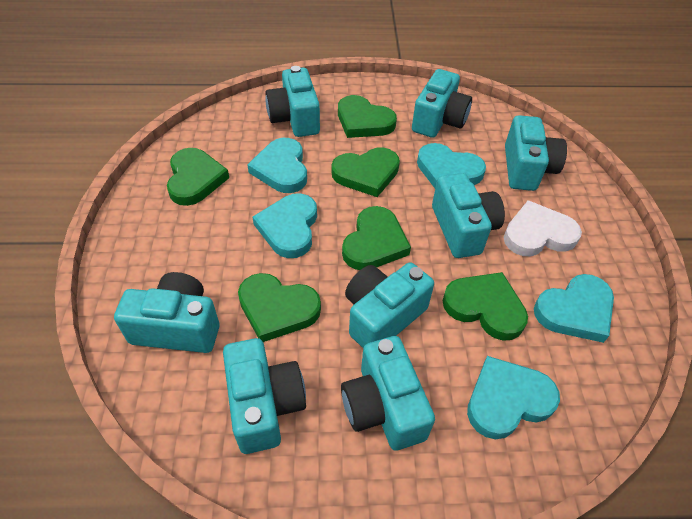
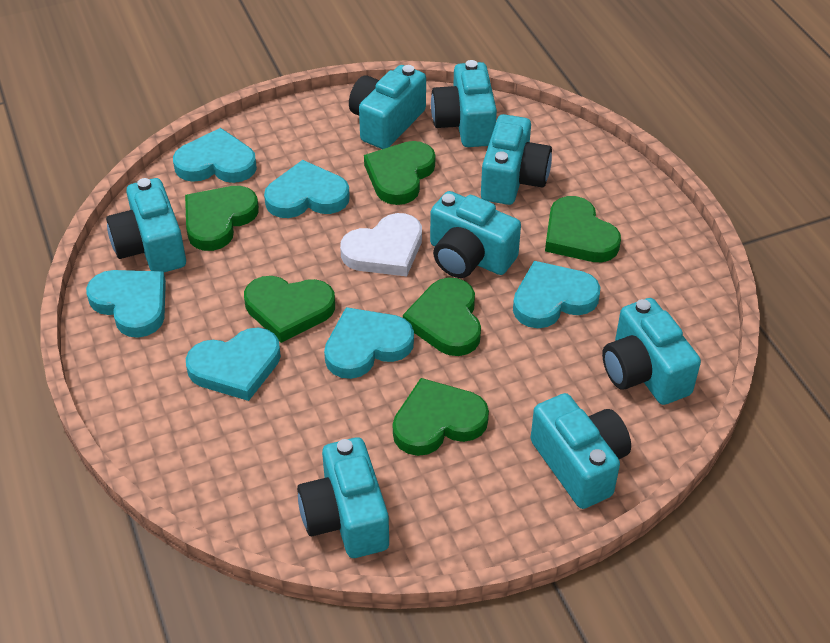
turquoise heart: [247,138,307,193] [253,193,317,258] [417,143,486,188] [467,356,560,439] [534,274,614,343] = 5 -> [86,270,166,338] [173,128,257,183] [186,328,281,401] [264,160,350,218] [324,307,414,379] [513,261,600,328] = 6

